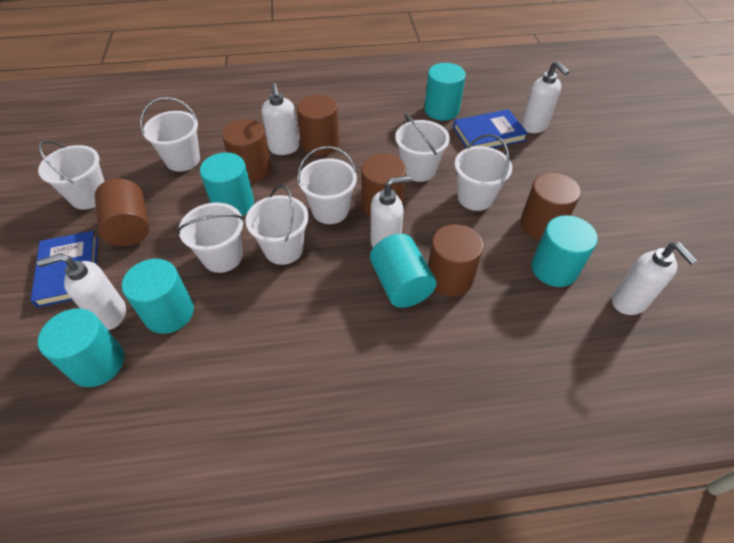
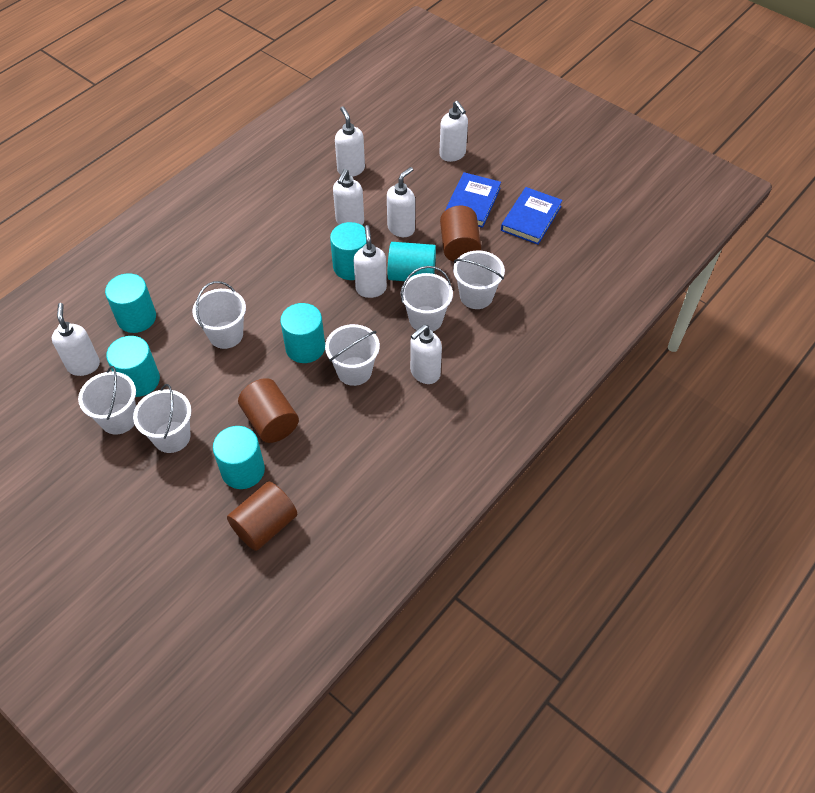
brown cylinder: [95,179,149,246] [222,119,271,182] [297,95,339,156] [361,154,406,217] [428,224,483,297] [520,172,581,240] = 6 -> [227,482,297,551] [238,378,299,443] [440,206,481,262] = 3
white bucket: [38,140,105,210] [141,97,200,172] [177,203,244,273] [246,185,309,265] [297,146,357,224] [395,114,450,182] [455,134,512,211] = 7 -> [78,366,136,435] [133,384,191,453] [192,281,246,349] [325,324,380,386] [401,266,453,332] [453,250,505,309] = 6
white soap dispenser: [37,254,126,330] [262,83,299,155] [371,176,411,247] [521,61,569,133] [612,243,698,315] = 5 -> [52,303,100,376] [333,169,364,225] [335,107,365,177] [354,225,387,298] [387,167,415,237] [410,325,442,384] [439,101,468,162] = 7

